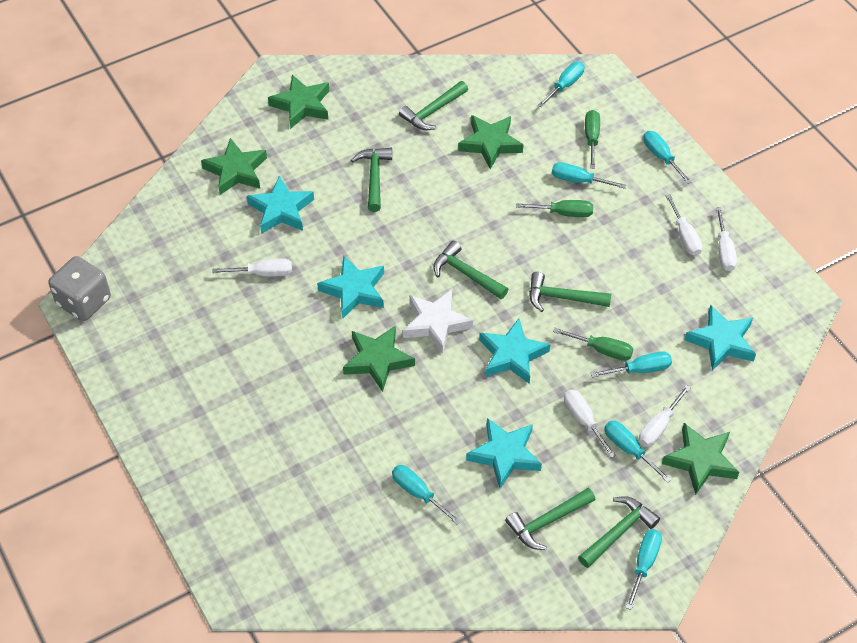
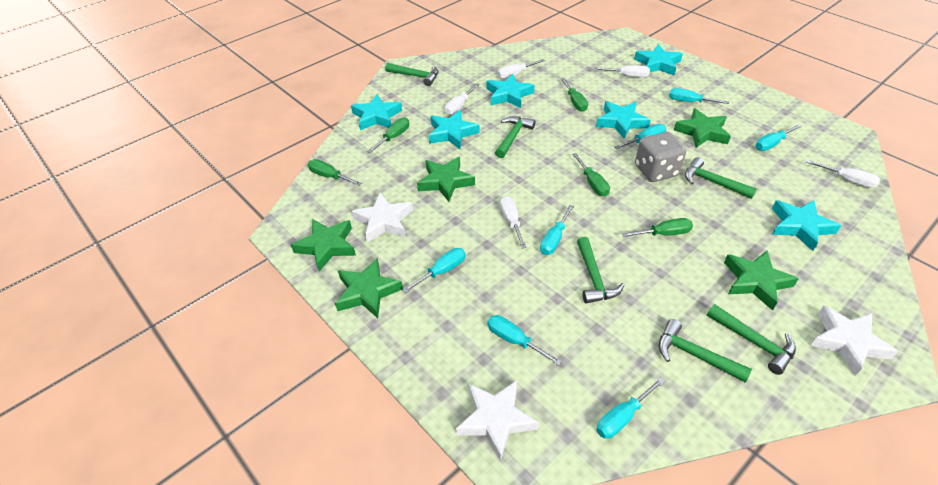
green screwdriver: [516,200,593,217] [553,328,633,361] [585,110,600,168] = 3 -> [308,159,362,186] [367,117,409,153] [561,78,588,112] [572,153,610,196] [621,218,693,237] = 5
turquoise star: [247,175,314,234] [317,256,384,319] [466,418,542,489] [479,318,550,384] [684,305,756,371] = 5 -> [351,94,402,130] [429,110,480,149] [487,74,535,108] [596,101,651,138] [634,44,683,75] [772,200,841,251] = 6
white star: [403,289,473,354] = 1 -> [351,193,413,243] [456,381,539,461] [810,305,898,376] = 3

